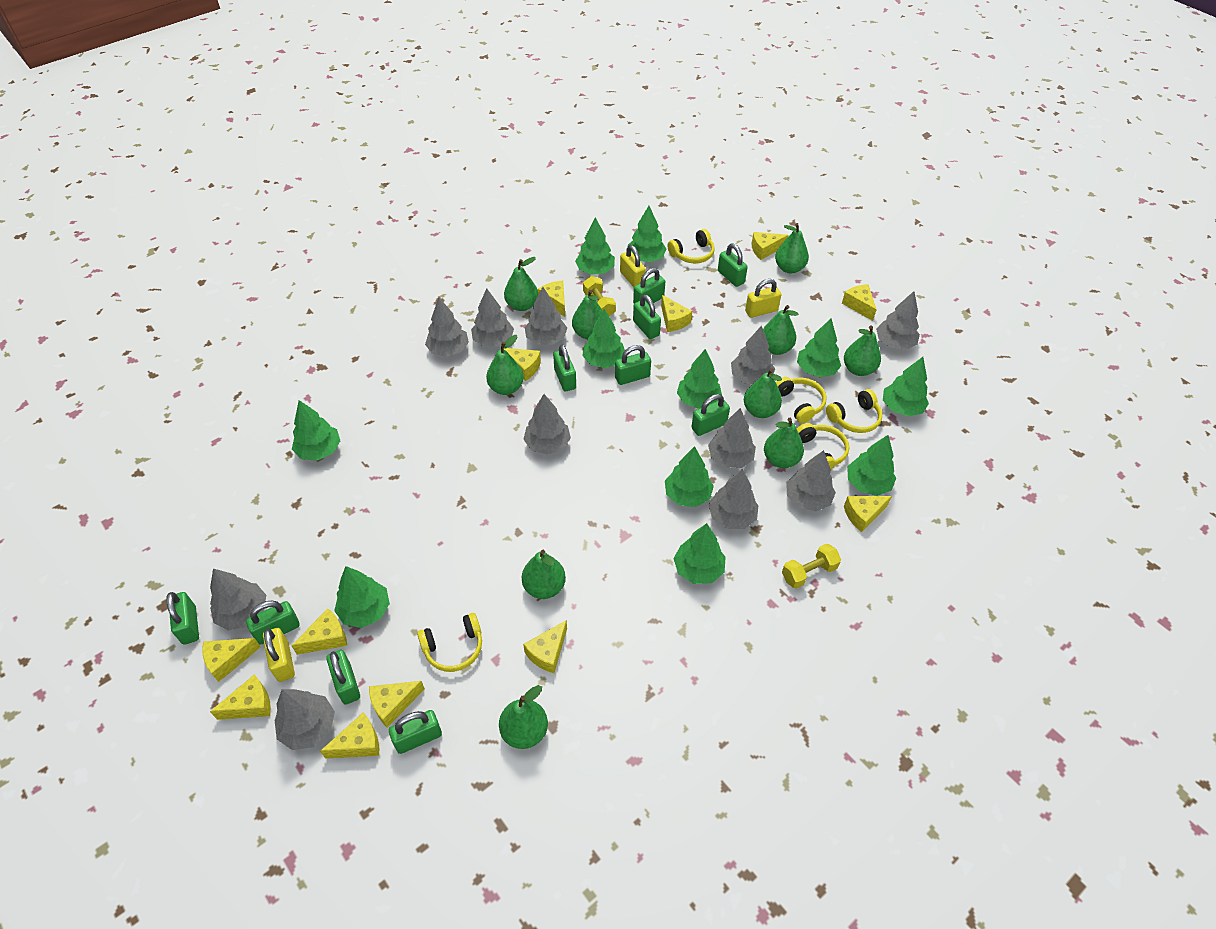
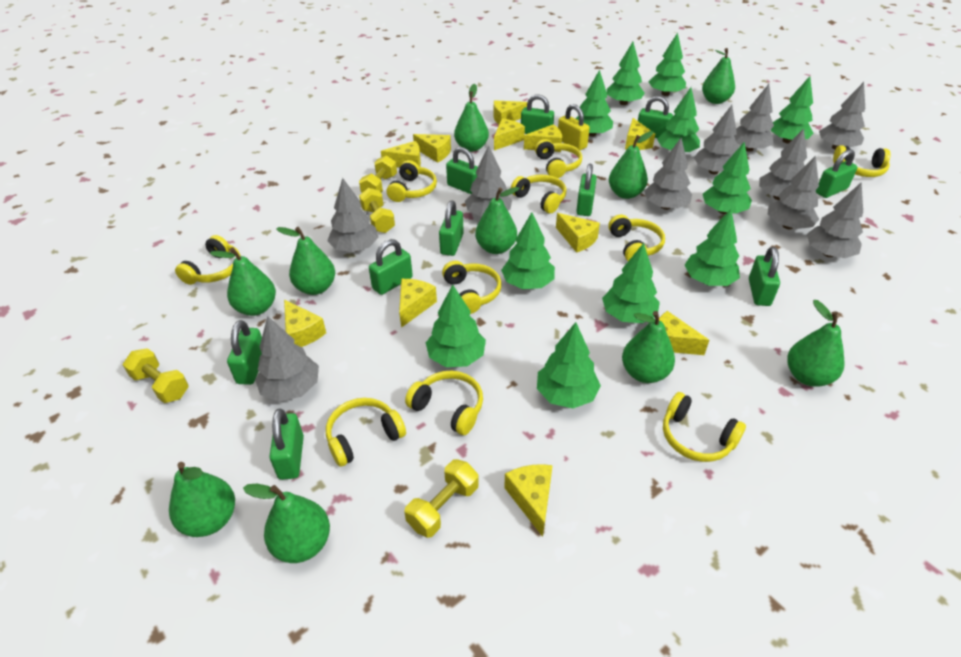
grey tree: [210,568,266,631] [275,689,335,750] [425,297,469,357] [471,288,514,347] [523,394,571,454] [525,287,567,345] [708,408,756,468] [709,469,759,529] [731,325,775,384] [786,450,836,511] [876,291,920,350] = 11 -> [255,316,319,402] [327,178,379,252] [465,145,512,217] [644,138,692,210] [694,105,739,174] [734,84,774,152] [759,128,807,200] [768,156,819,229] [807,182,863,258] [819,82,865,150] = 10
yellow cheese: [202,638,261,682] [210,674,271,720] [291,608,347,655] [320,712,379,759] [369,681,425,727] [504,348,541,381] [523,620,567,673] [538,281,565,317] [661,295,692,332] [751,232,788,260] [842,284,877,321] [844,496,892,532] = 12 -> [284,300,326,347] [381,141,421,167] [399,279,437,328] [413,134,451,163] [494,100,527,125] [494,119,525,150] [504,464,553,537] [524,124,562,152] [556,213,600,253] [625,118,655,150] [659,311,709,355] = 11
yellow dumbbell: [583,276,616,316] [782,544,841,589] = 2 -> [123,348,189,403] [359,155,397,193] [359,188,395,233] [404,459,479,538] = 4
yellow headphones: [417,613,482,672] [668,229,715,264] [776,377,827,423] [797,423,849,469] [826,389,882,433] = 5 -> [175,235,241,285] [326,398,406,467] [387,160,437,202] [405,370,483,435] [442,261,501,314] [511,174,566,213] [535,139,582,178] [608,215,665,261] [663,392,746,462] [833,145,891,177] = 10
yellow padlock: [263,628,295,682] [620,245,646,287] [745,279,782,318] = 3 -> [558,104,590,150] = 1

